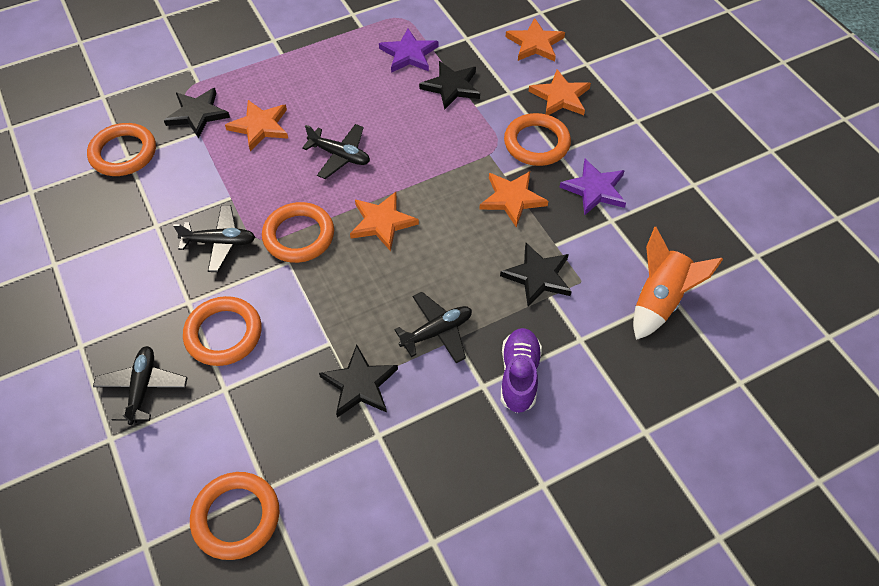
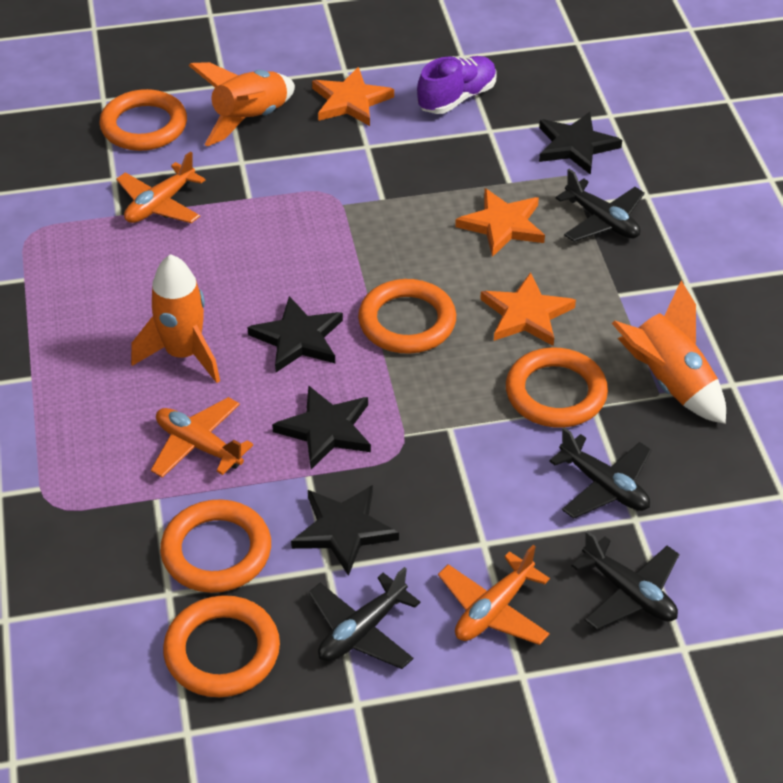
orange plane: none = 0 -> [116,151,206,223] [151,397,253,478] [438,545,550,645] = 3
orange rocket: [633,227,723,340] = 1 -> [131,254,220,383] [188,62,295,146] [612,280,726,424] = 3
orange star: [225,100,288,151] [350,192,419,251] [479,171,548,227] [506,18,565,61] [529,69,591,115] = 5 -> [312,67,394,126] [455,188,545,257] [480,272,576,346] = 3
purple star: [379,28,439,73] [560,159,626,216] = 2 -> none = 0

